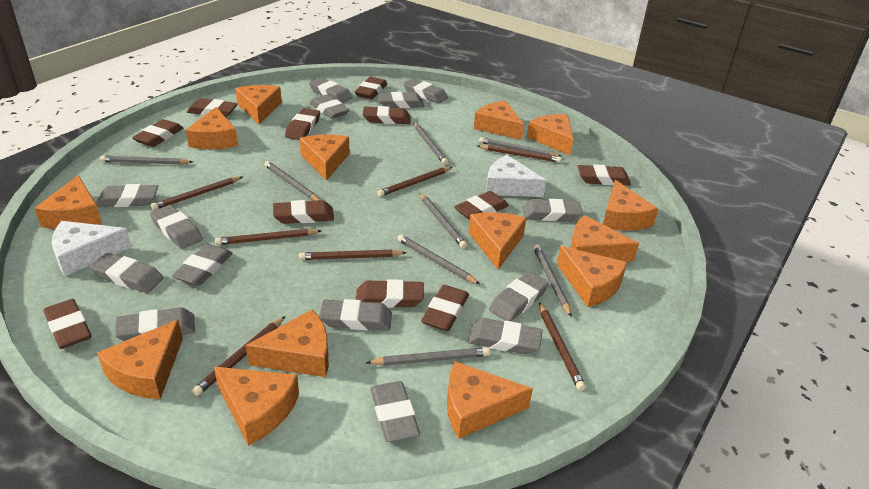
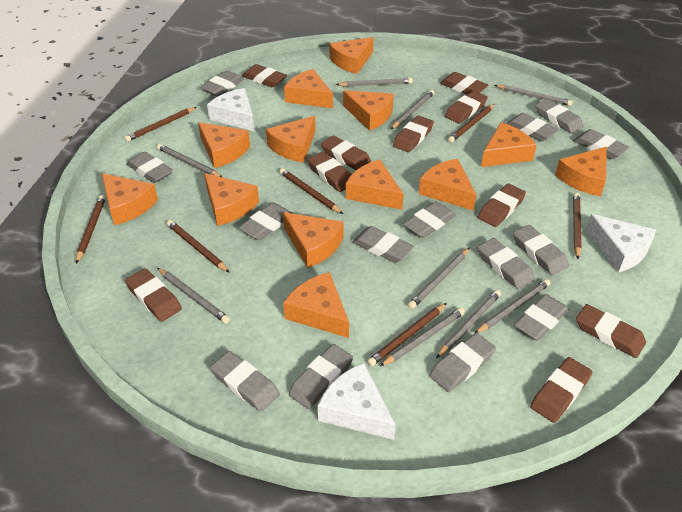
brown eraser: [43,299,91,349] [132,119,183,147] [187,98,238,117] [273,200,334,224] [285,108,320,140] [354,77,387,99] [356,279,424,308] [363,106,411,124] [421,285,469,331] [454,191,509,220] [578,164,631,185] = 11 -> [125,269,182,322] [242,64,287,87] [307,152,352,192] [321,135,371,170] [393,115,434,152] [440,72,488,94] [445,91,488,124] [477,184,526,227] [530,357,592,423] [576,304,646,358] = 10
grey pencil: [100,155,193,165] [264,161,320,201] [366,347,490,366] [397,235,480,284] [414,122,448,164] [420,193,467,248] [479,137,562,157] [533,244,572,317] = 8 -> [157,144,222,177] [158,268,230,324] [336,78,413,87] [379,307,465,367] [391,90,435,129] [408,248,470,309] [436,290,501,358] [474,279,550,334] [495,85,573,106] = 9
orange cheese: [34,175,102,229] [97,319,183,399] [186,107,238,149] [214,367,299,446] [235,85,282,124] [245,309,329,377] [300,134,350,181] [447,361,533,439] [468,212,526,269] [474,101,524,140] [527,114,574,155] [557,246,627,307] [570,215,639,262] [603,180,658,231] = 14 -> [102,173,158,225] [198,122,250,168] [204,173,259,226] [266,116,316,163] [283,212,343,268] [283,272,349,338] [284,69,333,108] [330,37,374,74] [343,90,394,131] [346,159,404,210] [419,159,476,211] [481,122,537,167] [555,147,607,197] = 13
white cheese: [52,221,131,276] [486,155,546,197] = 2 -> [207,88,255,132] [318,363,396,440] [586,214,656,272] = 3

